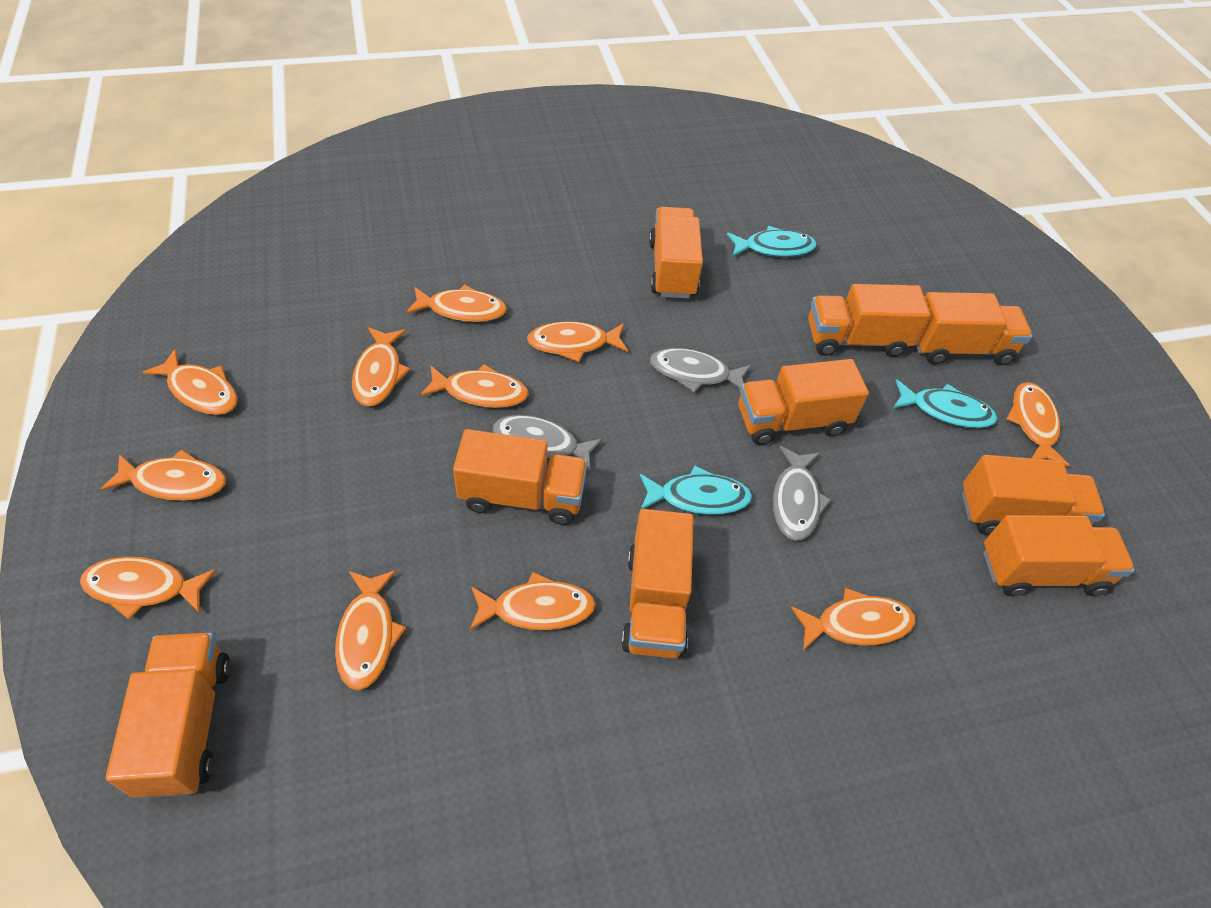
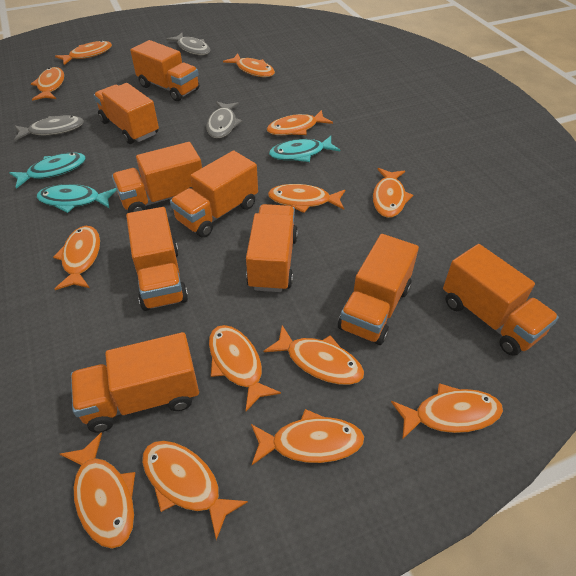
orange fish: [80,557,217,619] [100,449,226,501] [142,349,238,415] [335,570,406,690] [352,327,410,406] [406,284,507,322] [420,364,529,408] [470,572,596,631] [527,322,628,362] [791,588,915,650] [1006,382,1069,467] = 11 -> [31,67,64,101] [53,226,100,290] [55,40,112,65] [60,432,135,549] [142,441,248,540] [209,325,281,411] [223,53,275,77] [251,409,364,465] [264,325,364,385] [267,110,333,135] [268,184,345,213] [373,168,413,218] [391,383,503,440] = 13

